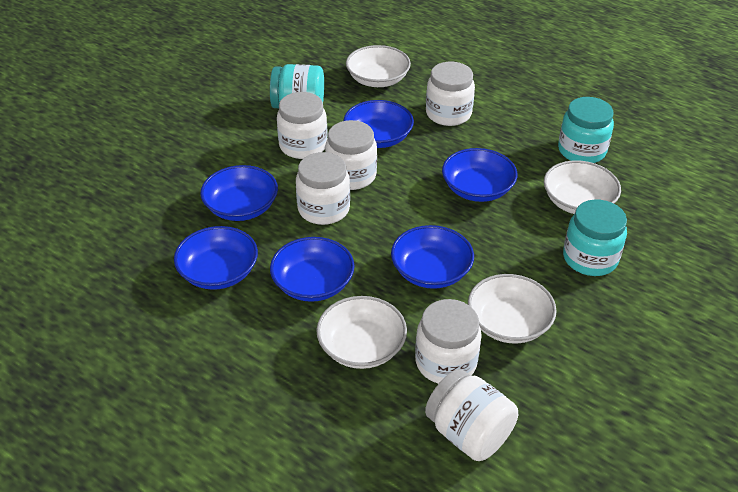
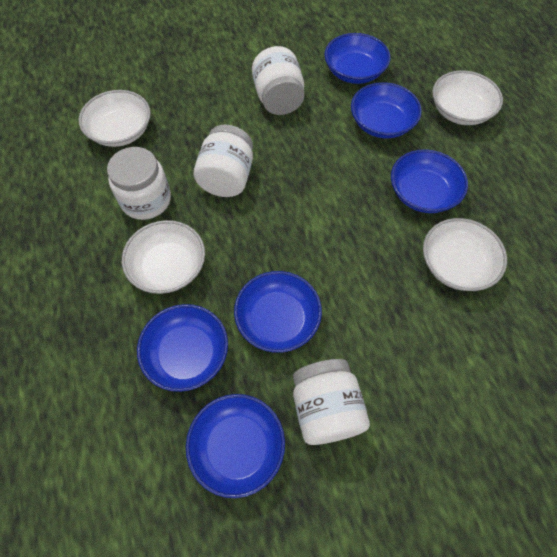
turquoise jar: [270,64,324,108] [558,97,614,163] [563,200,627,276] = 3 -> none = 0
white jar: [277,92,328,159] [296,152,350,225] [325,120,377,190] [415,299,482,384] [425,369,518,461] [426,62,475,126] = 6 -> [107,147,171,220] [194,125,253,197] [252,46,305,115] [293,359,370,445] = 4

